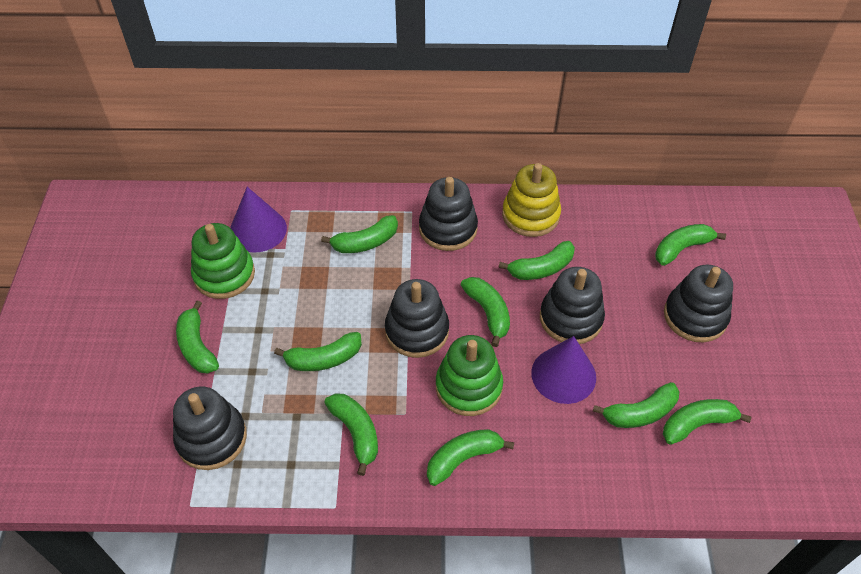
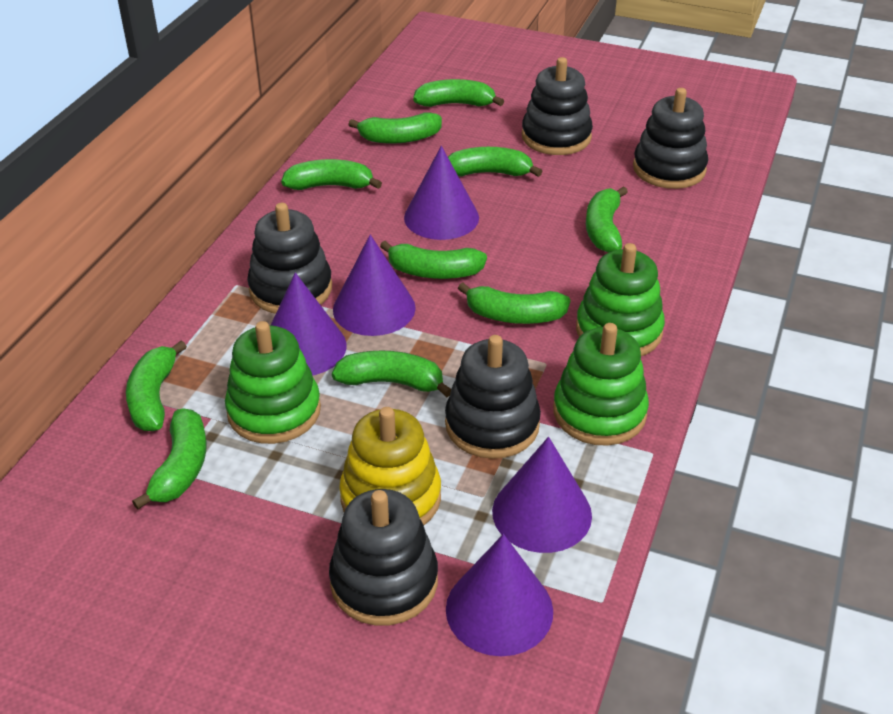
green stacking toy: [191,223,255,299] [436,335,503,416] = 2 -> [225,321,321,444] [553,323,649,446] [576,243,665,356] = 3
purple cone: [230,187,287,253] [531,336,596,404] = 2 -> [271,273,347,376] [333,235,416,336] [404,146,479,240] [446,534,553,656] [492,437,592,553] = 5

